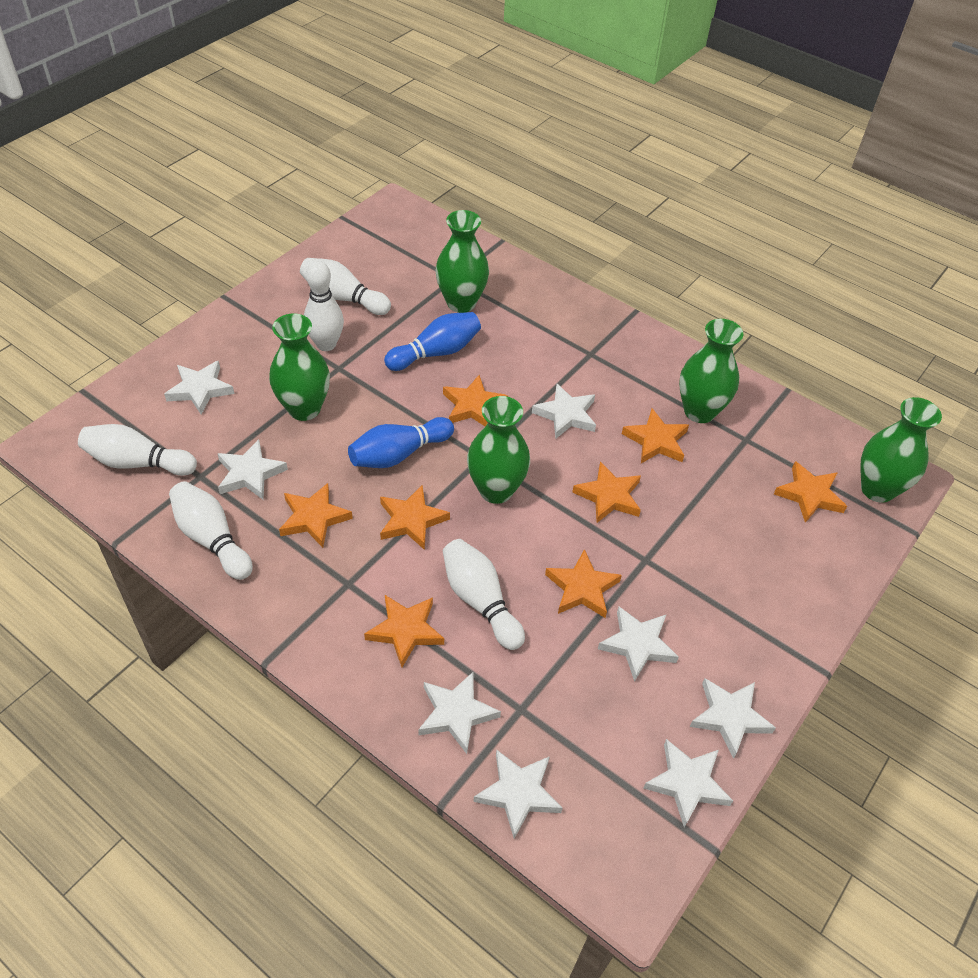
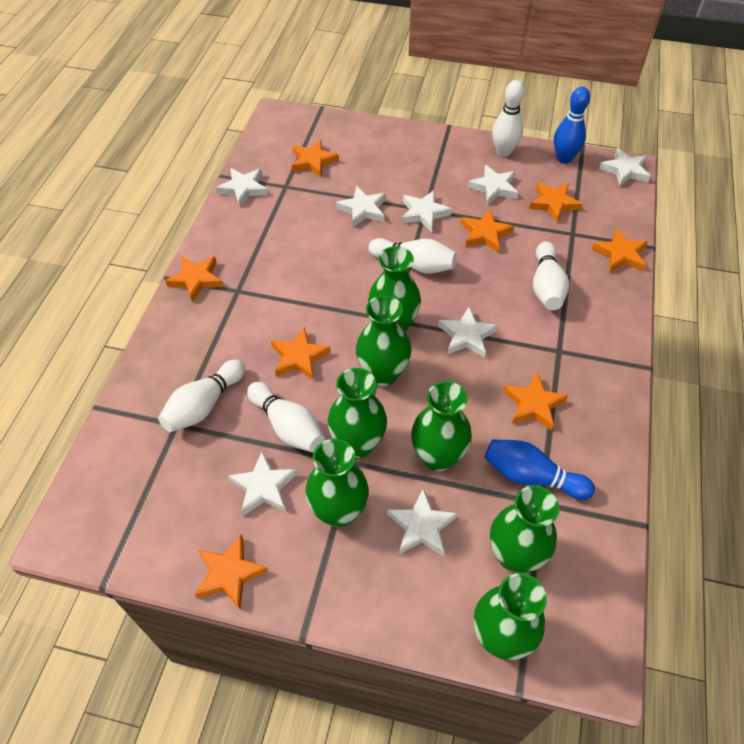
green vase: [269,314,330,421] [435,210,489,313] [467,396,530,504] [679,319,744,423] [860,397,942,503] = 5 -> [305,439,369,527] [328,368,387,458] [356,295,411,387] [368,246,421,332] [411,381,472,471] [474,573,547,660] [490,486,560,573] = 7

